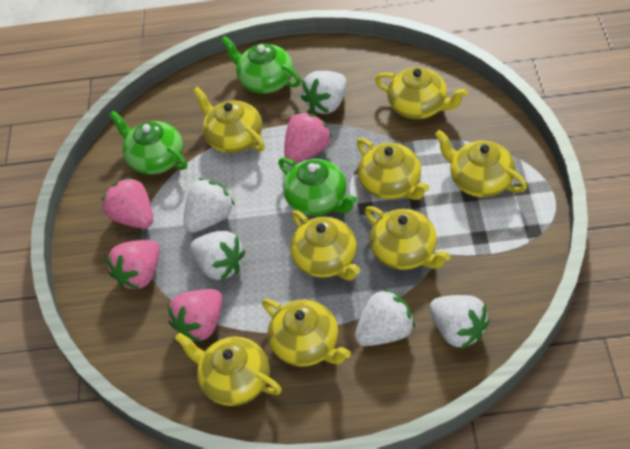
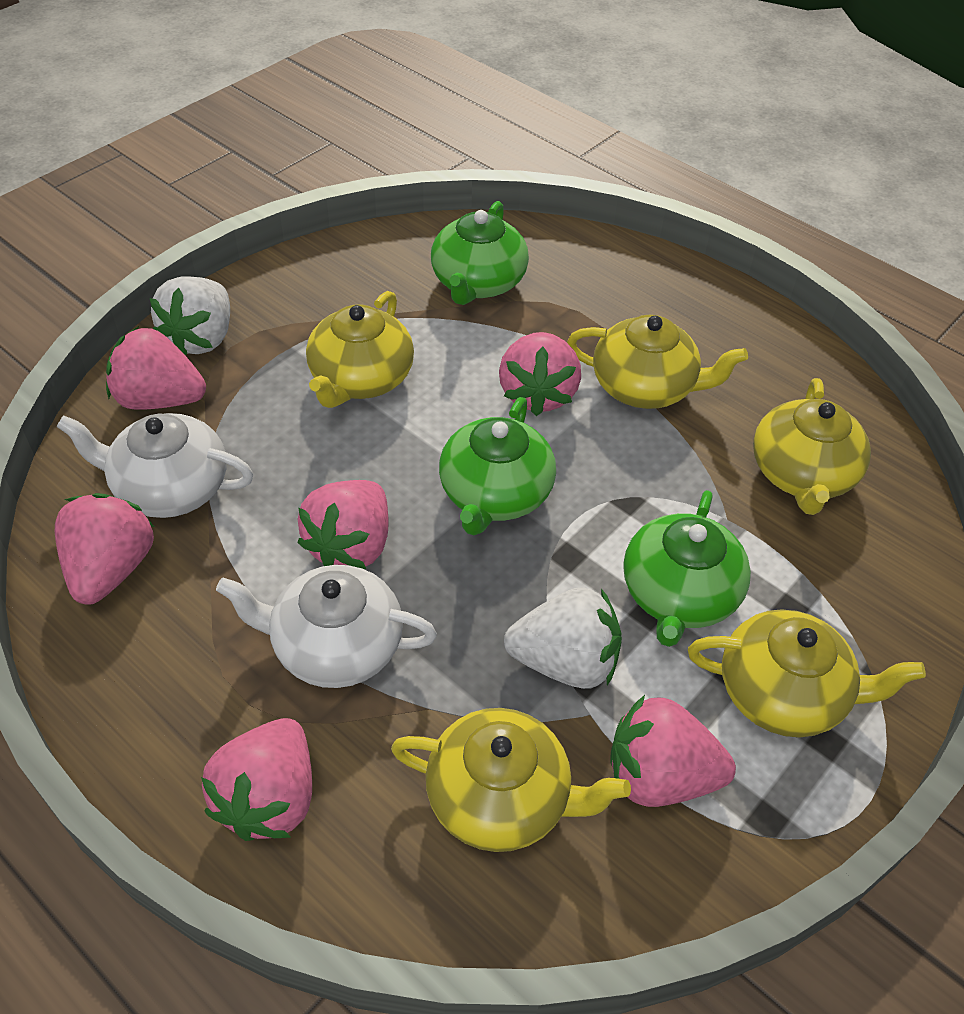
pink strawberry: [102,177,153,229] [106,240,160,290] [168,289,222,342] [284,112,332,163] = 4 -> [55,493,154,605] [106,326,206,410] [201,718,312,841] [297,480,388,569] [499,332,581,416] [611,695,736,807] = 6
white strawberry: [184,178,235,233] [190,231,245,281] [301,71,346,114] [355,288,415,346] [429,295,489,349] = 5 -> [150,276,230,356] [504,587,622,689] = 2
white teapot: none = 0 -> [56,413,253,518] [216,565,437,688] = 2
yellow teapot: [175,333,282,406] [193,87,265,153] [262,299,351,367] [290,210,360,280] [357,138,429,200] [365,206,451,270] [375,67,468,119] [435,130,527,198] = 8 -> [306,291,414,408] [391,708,631,852] [567,314,748,409] [688,609,926,738] [753,378,871,515] = 5

